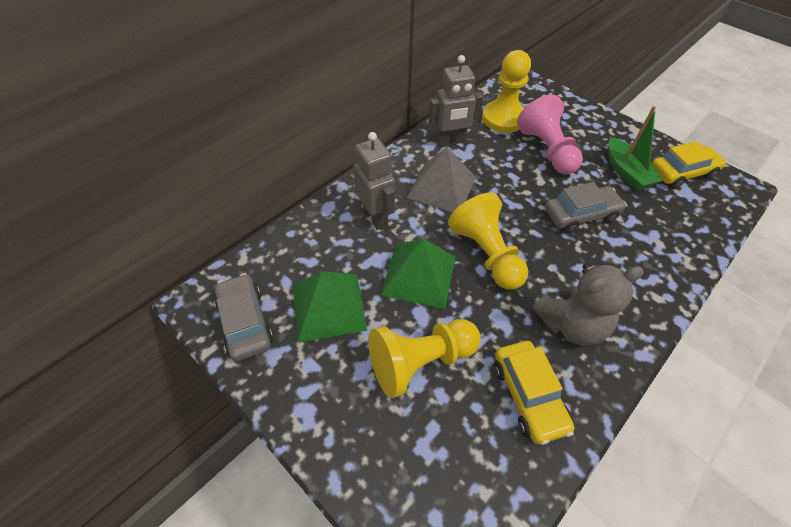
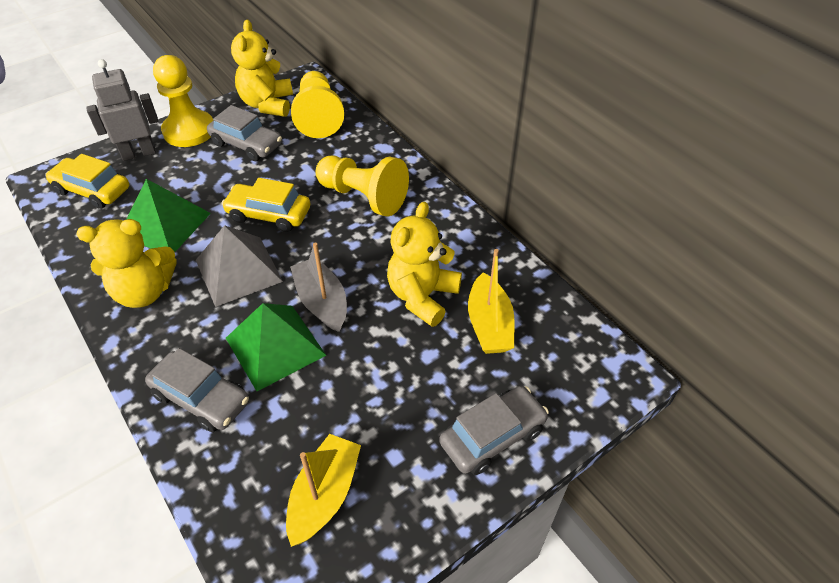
green boat: [609,106,663,191] = 1 -> none = 0
grey boat: none = 0 -> [290,243,347,332] = 1
grey car: [214,273,274,361] [545,182,627,233] = 2 -> [145,348,249,432] [207,105,282,161] [439,386,549,475] = 3
grey robot: [353,132,395,230] [428,55,484,146] = 2 -> [86,59,158,161] = 1
grey teddy bear: [532,263,644,345] = 1 -> none = 0
pink pawn: [517,95,583,174] = 1 -> none = 0
yellow boat: none = 0 -> [286,434,361,547] [468,249,515,354] = 2
yellow teddy bear: none = 0 -> [77,219,177,308] [231,20,293,117] [387,202,462,327] = 3

